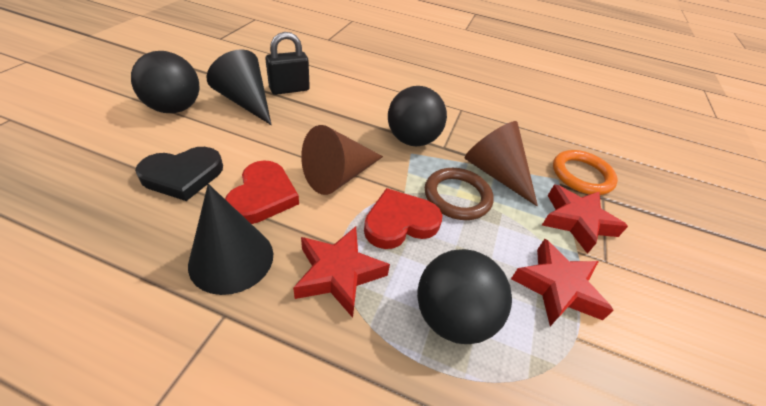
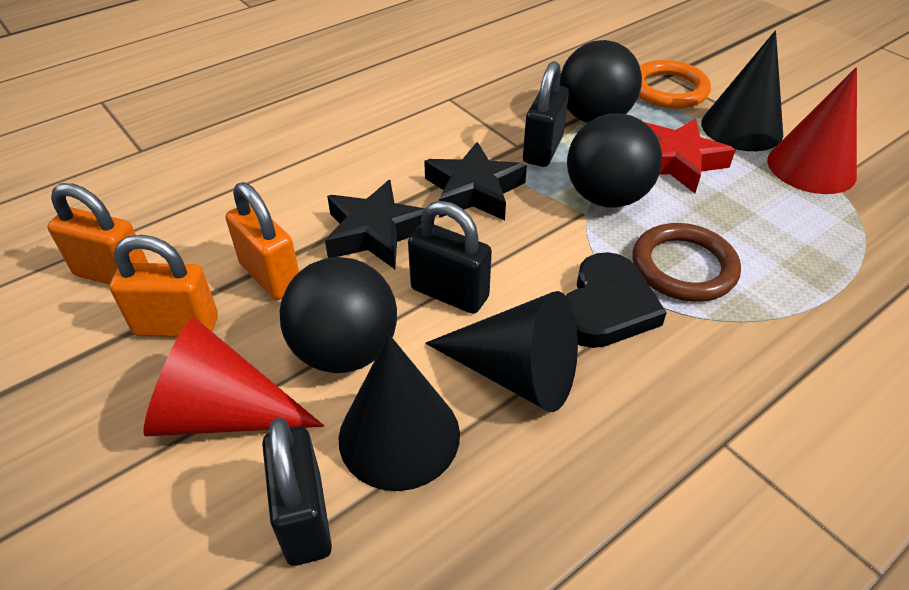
black cone: [188,184,273,295] [206,49,272,125] = 2 -> [339,334,460,491] [425,291,578,412] [701,30,783,151] = 3
black padlock: [265,32,310,95] = 1 -> [262,418,332,566] [408,201,492,314] [523,61,569,167] = 3
black star: none = 0 -> [325,180,425,269] [424,142,527,221] = 2
brown cone: [301,125,383,195] [464,121,538,207] = 2 -> none = 0
orange padlock: none = 0 -> [47,183,148,285] [109,235,218,337] [225,182,299,300] = 3
red cone: none = 0 -> [143,318,324,437] [767,67,857,194] = 2
red heart: [225,160,299,224] [364,188,442,249] = 2 -> none = 0
red star: [293,226,390,318] [511,239,614,326] [542,184,628,254] = 3 -> [644,118,736,193] = 1

